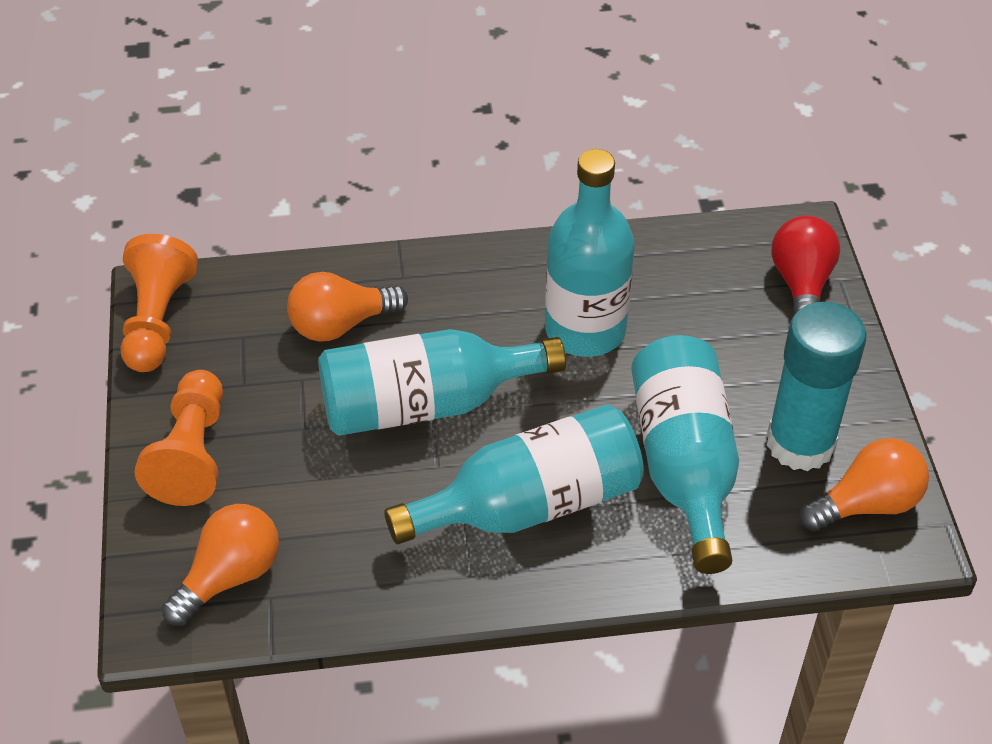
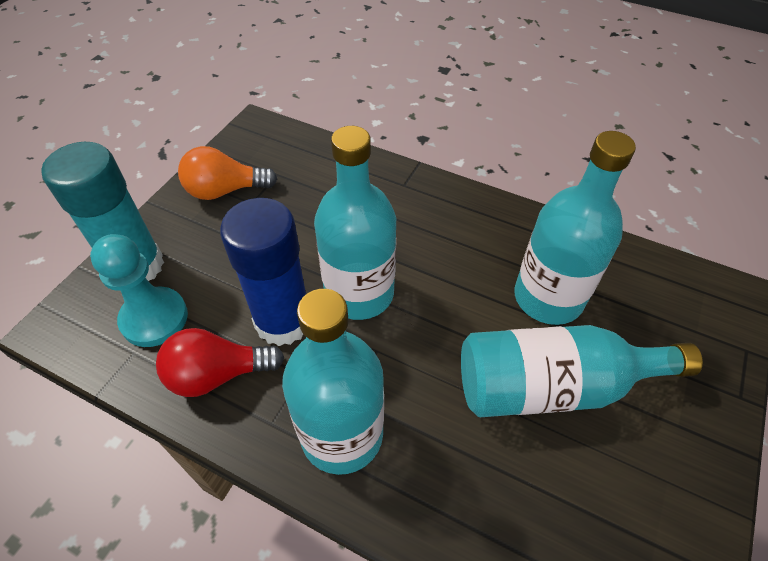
blue glue stick: none = 0 -> [220,198,306,346] = 1
orange light bulb: [162,504,279,626] [287,272,408,342] [799,438,929,531] = 3 -> [178,146,277,200] = 1
orange pawn: [121,234,198,372] [134,370,223,506] = 2 -> none = 0
turquoise pawn: none = 0 -> [90,234,188,347] = 1

